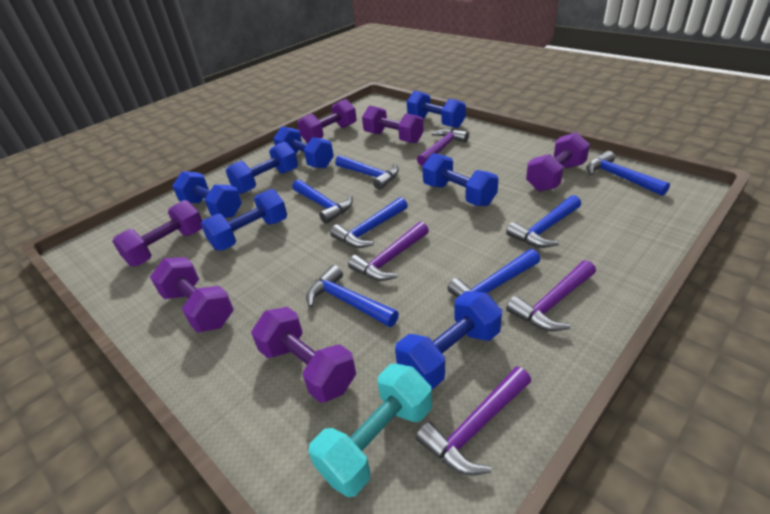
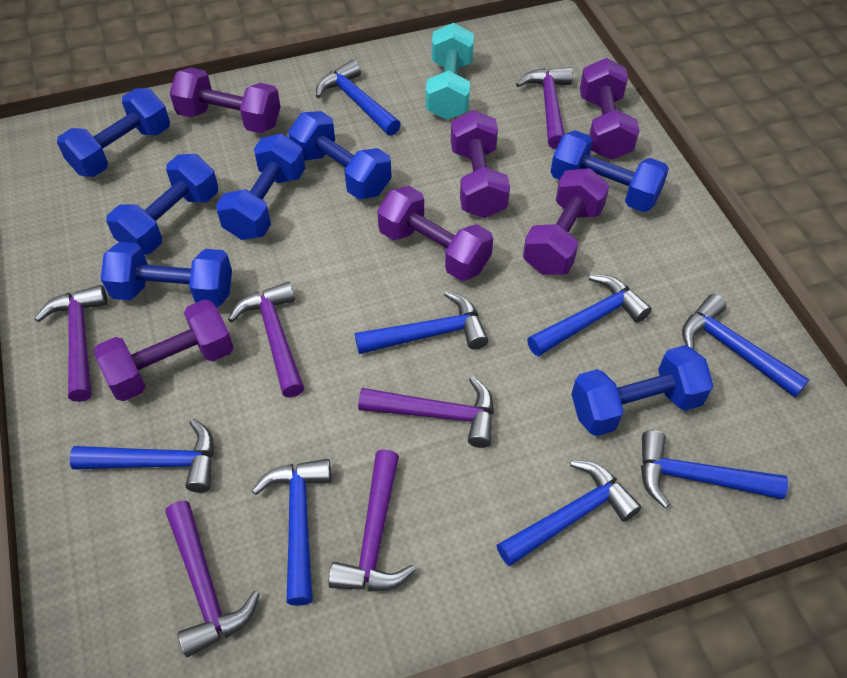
blue hammer: [292,180,353,224] [306,265,399,327] [330,197,408,248] [335,155,399,190] [447,249,540,310] [506,195,581,248] [586,151,670,196] = 7 -> [70,419,214,493] [252,459,331,606] [316,60,401,136] [355,291,489,354] [497,460,642,566] [527,275,652,357] [641,430,788,508] [682,294,809,397] = 8
purple hammer: [348,222,429,281] [416,366,531,476] [417,129,469,166] [506,260,596,331] = 4 -> [34,285,107,402] [165,501,260,657] [228,282,304,398] [328,449,416,592] [358,376,494,448] [516,67,573,149] = 6

